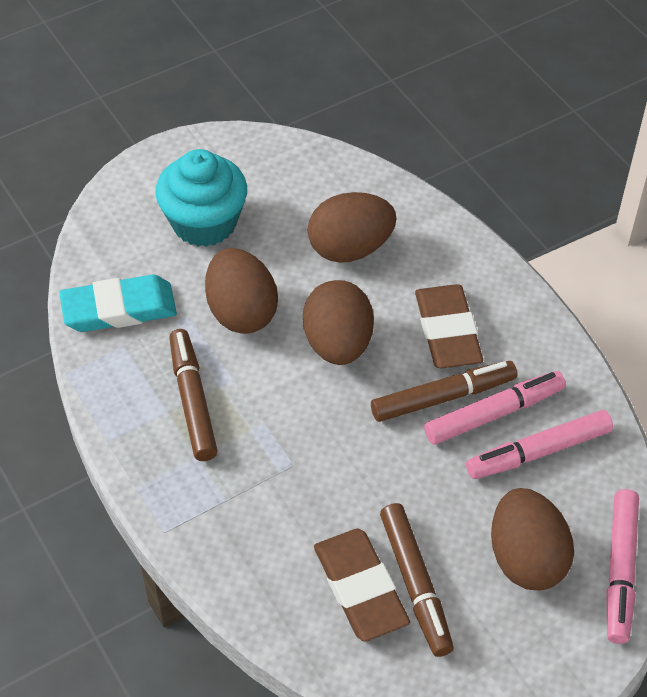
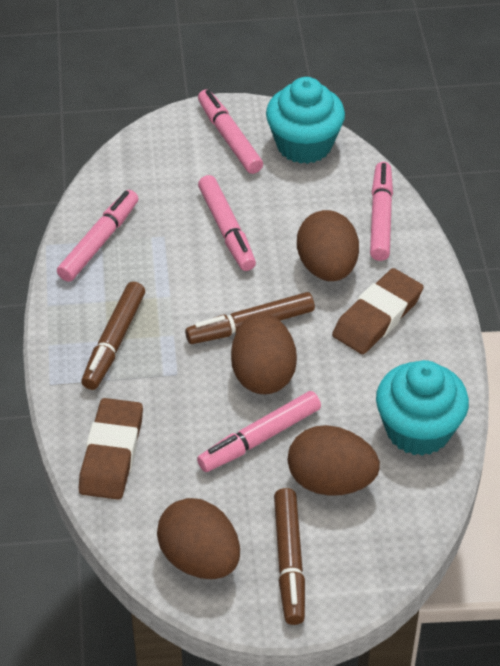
pink marker: [424,371,566,444] [466,410,613,479] [606,489,639,644] = 3 -> [57,190,138,282] [197,391,321,472] [198,89,263,174] [198,175,256,271] [370,162,393,261] = 5
turquoise cupcake: [155,149,247,247] = 1 -> [266,77,345,164] [376,360,469,456] = 2
turquoise eraser: [59,275,177,332] = 1 -> none = 0

